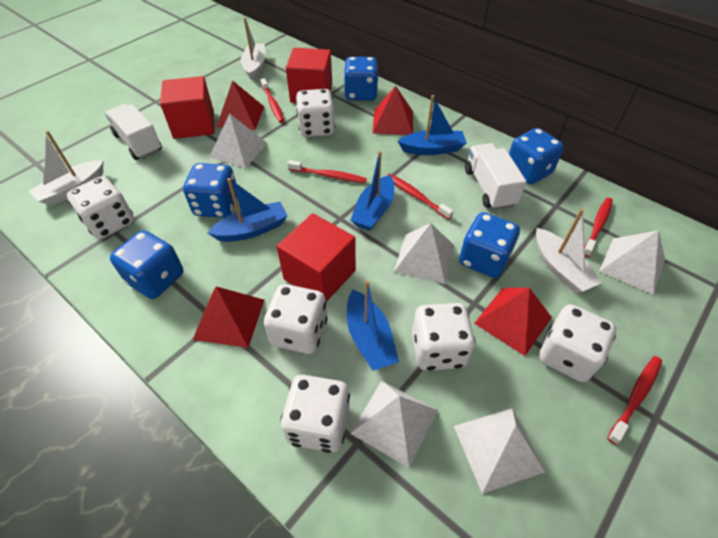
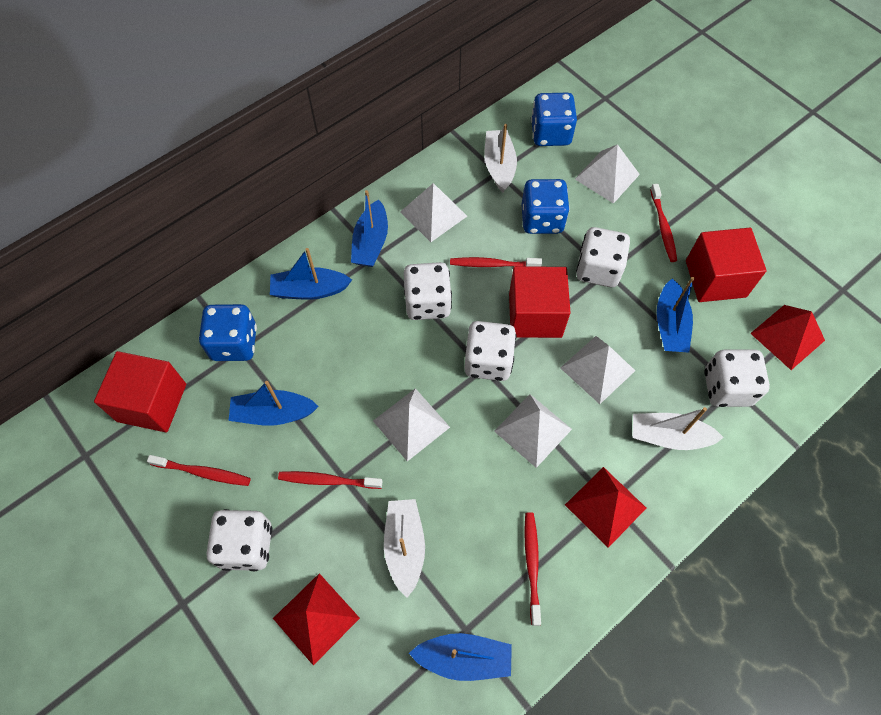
blue boat: [207,178,288,242] [347,280,399,371] [350,151,394,231] [398,95,467,155] = 4 -> [229,381,319,426] [270,248,352,300] [351,190,388,267] [409,633,512,681] [657,277,695,353] = 5
blue dice: [110,230,183,299] [183,163,237,218] [344,57,378,101] [459,212,520,278] [509,128,564,185] = 5 -> [199,304,257,361] [521,179,570,234] [531,93,577,146] = 3
red pyramid: [193,286,264,348] [217,80,264,130] [372,86,413,135] [474,288,552,356] = 4 -> [273,573,360,665] [565,467,646,548] [750,305,825,370] = 3
white dice: [67,176,134,239] [264,284,328,354] [281,375,350,453] [296,89,335,137] [412,303,476,371] [539,304,616,382] = 6 -> [206,509,272,571] [404,262,452,320] [464,321,516,381] [576,227,630,287] [704,349,770,407] = 5
white truck: [105,104,162,160] [465,143,527,210] = 2 -> none = 0

